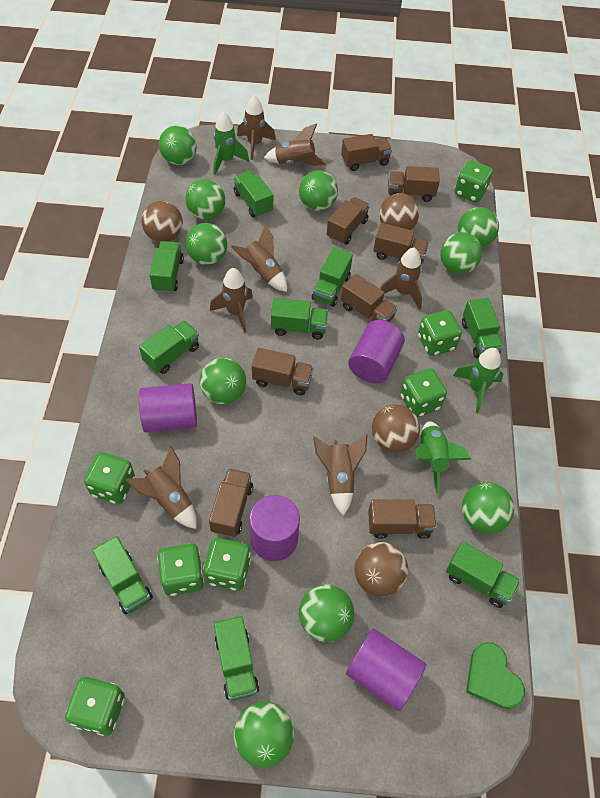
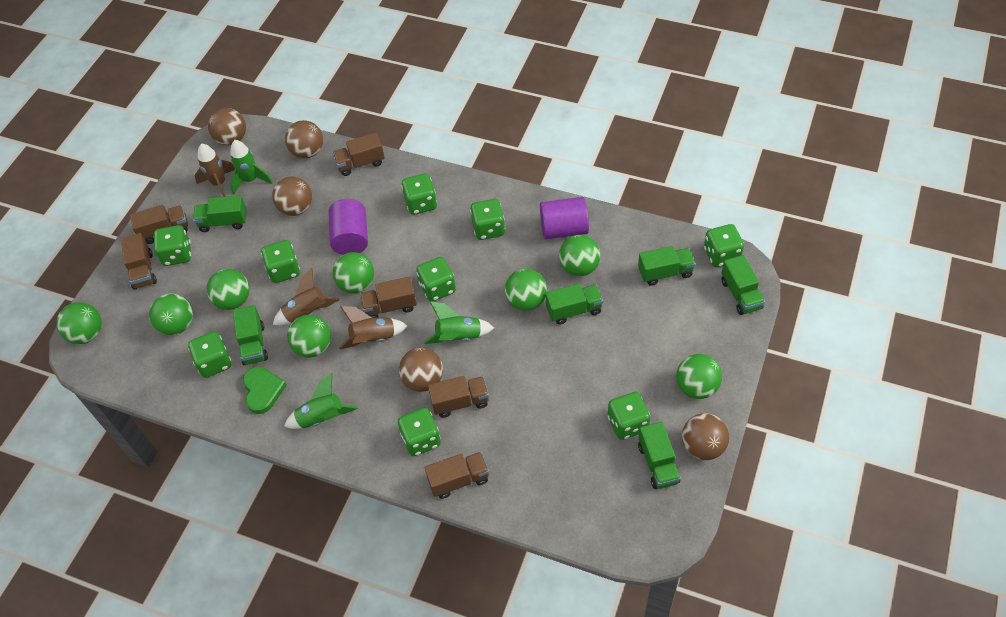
brown ball: [141,201,183,242] [355,542,408,597] [372,405,420,453] [379,193,419,230] = 4 -> [208,108,246,145] [272,177,312,216] [285,120,323,158] [399,348,443,392] [682,413,729,460] = 5
brown rocket: [126,447,197,529] [210,268,253,333] [231,224,287,292] [237,95,276,160] [264,123,326,166] [313,434,367,516] [380,248,422,310] = 7 -> [195,143,235,197] [273,268,340,326] [339,306,407,349] = 3
brown truck: [209,468,253,537] [252,348,314,395] [327,197,370,244] [341,134,392,171] [341,274,397,322] [368,499,437,539] [373,223,429,264] [388,166,440,202] = 8 -> [121,233,157,290] [130,205,188,244] [332,133,385,176] [360,276,417,318] [425,452,489,499] [428,376,489,418] = 6
green ball: [159,125,197,165] [185,179,225,220] [186,223,227,265] [200,358,246,404] [234,702,294,768] [299,171,338,211] [299,584,354,642] [440,232,482,274] [458,207,499,248] [462,482,514,534] = 10 -> [56,302,102,344] [149,293,193,335] [207,269,249,310] [287,315,331,357] [333,252,374,293] [505,269,547,311] [559,235,601,276] [676,354,722,399] = 8
green dice: [65,677,125,736] [84,452,135,504] [157,544,204,596] [203,538,251,590] [400,368,447,417] [418,310,462,356] [455,160,493,203] = 7 -> [154,225,191,266] [188,331,231,378] [261,240,300,283] [398,408,441,456] [401,173,437,215] [416,257,456,302] [470,199,505,240] [608,392,650,440] [704,224,744,267] = 9
green truck: [92,536,153,614] [139,321,199,374] [149,241,184,293] [214,616,259,701] [233,171,273,218] [271,298,328,339] [312,248,353,307] [446,542,521,608] [462,298,503,358] = 9 -> [193,195,247,232] [233,305,268,365] [546,284,603,325] [638,246,696,286] [638,422,681,489] [721,255,765,315] = 6
purple cylinder: [139,383,197,432] [249,495,300,561] [346,629,426,711] [348,320,405,383] = 4 -> [329,199,368,255] [540,197,589,239] = 2

